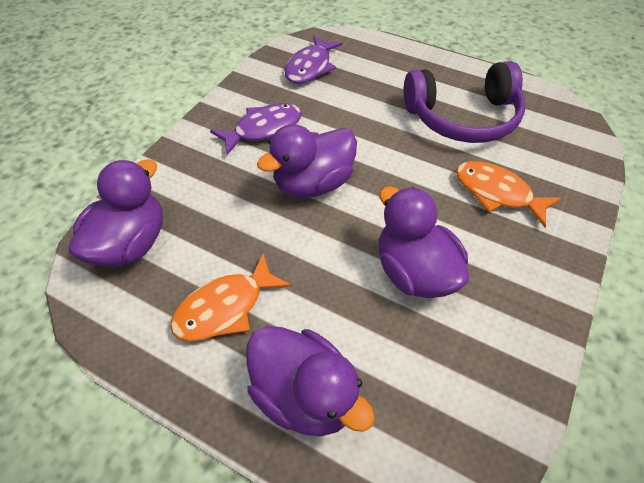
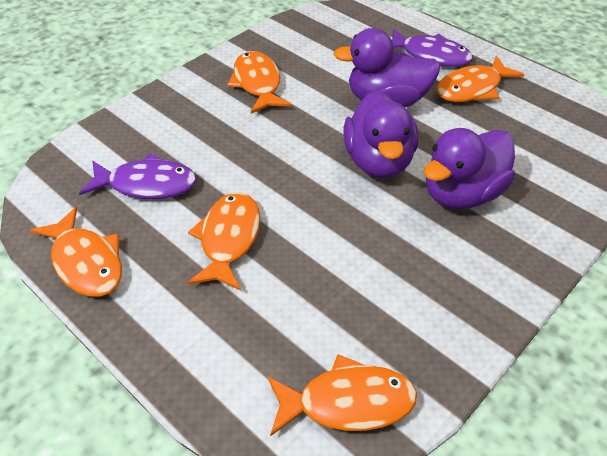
orange fish: [170,253,291,341] [456,161,561,227] = 2 -> [30,207,122,297] [188,192,260,290] [227,51,291,113] [267,354,417,436] [437,56,525,102] = 5
purple duck: [69,159,163,267] [246,326,375,436] [257,124,357,198] [379,186,469,298] = 4 -> [333,28,441,107] [343,90,418,178] [424,128,515,209] = 3
purple headphones: [404,61,525,143] = 1 -> none = 0

